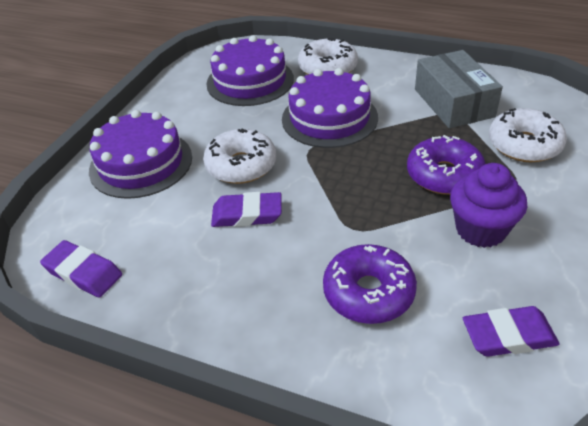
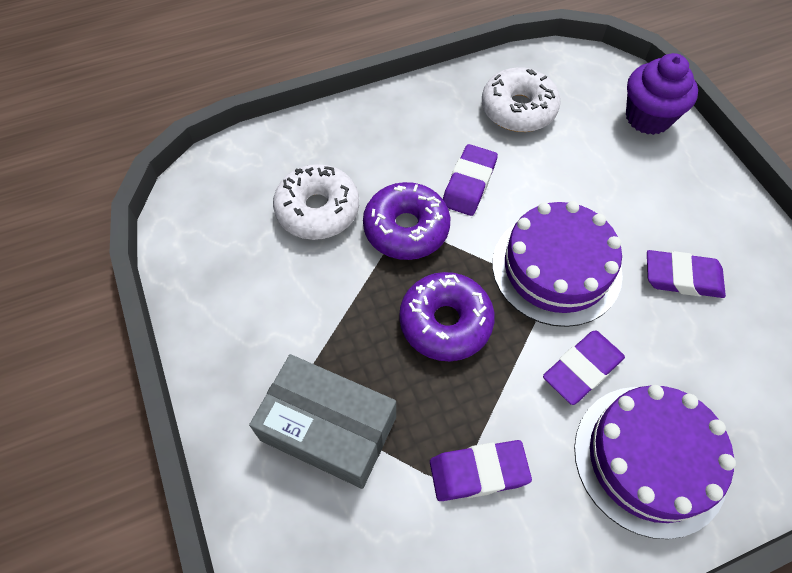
purple cake: [89,110,192,199] [206,35,294,106] [282,68,378,148] = 3 -> [493,201,623,327] [574,385,736,539] = 2
purple eraser: [40,240,122,297] [211,192,282,227] [463,306,559,357] = 3 -> [430,440,532,501] [443,144,498,216] [543,330,625,405] [647,250,726,298] = 4
white donut: [203,129,276,184] [298,38,358,75] [489,108,567,162] = 3 -> [273,164,359,240] [482,67,561,132] = 2

